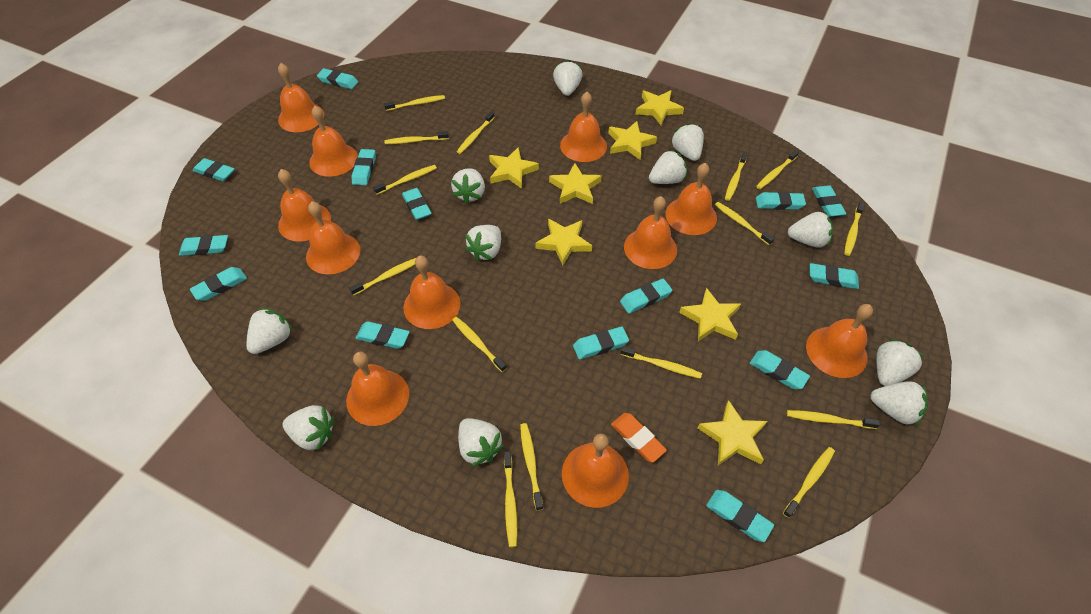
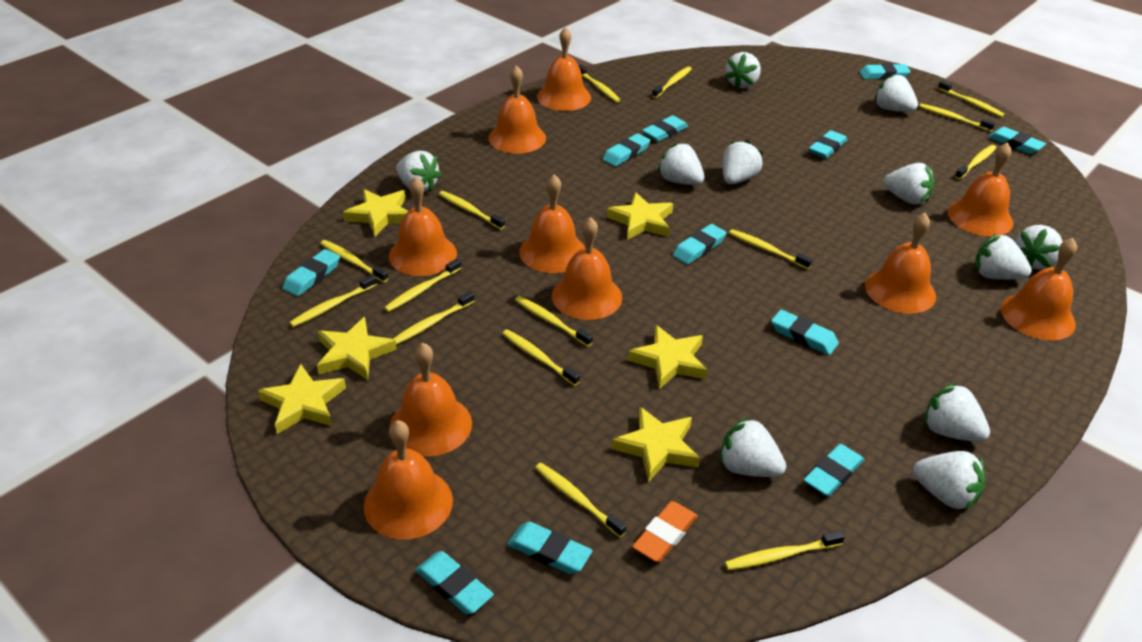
orange bell: [278,63,324,132] [278,169,331,242] [306,201,360,275] [310,106,358,177] [346,352,409,426] [403,256,460,329] [560,92,607,162] [562,434,629,508] [624,196,677,269] [665,163,717,235] [806,304,873,378] = 11 -> [364,420,453,539] [389,176,457,276] [390,343,472,456] [488,65,546,154] [519,174,585,273] [537,27,591,111] [552,217,622,320] [865,213,936,314] [948,142,1013,237] [1001,238,1077,340] = 10
turquoise eraser: [179,235,228,256] [190,267,247,301] [193,158,235,181] [317,68,358,89] [352,149,376,185] [356,321,410,349] [402,188,432,220] [573,326,629,360] [620,279,672,314] [706,490,774,542] [750,350,810,389] [756,192,806,210] [810,263,859,289] [812,185,846,217] = 14 -> [283,249,340,296] [415,551,494,614] [507,522,592,574] [602,133,650,167] [642,115,688,142] [673,224,726,265] [771,310,839,355] [804,444,864,497] [809,130,847,158] [859,63,911,80] [988,127,1046,154] = 11
yellow star: [489,147,539,189] [535,219,592,266] [549,163,602,204] [608,121,657,160] [635,90,684,125] [679,288,741,342] [698,400,767,465] = 7 -> [258,364,346,434] [317,317,397,380] [343,189,408,236] [606,192,673,240] [612,406,700,482] [628,325,708,389] = 6

